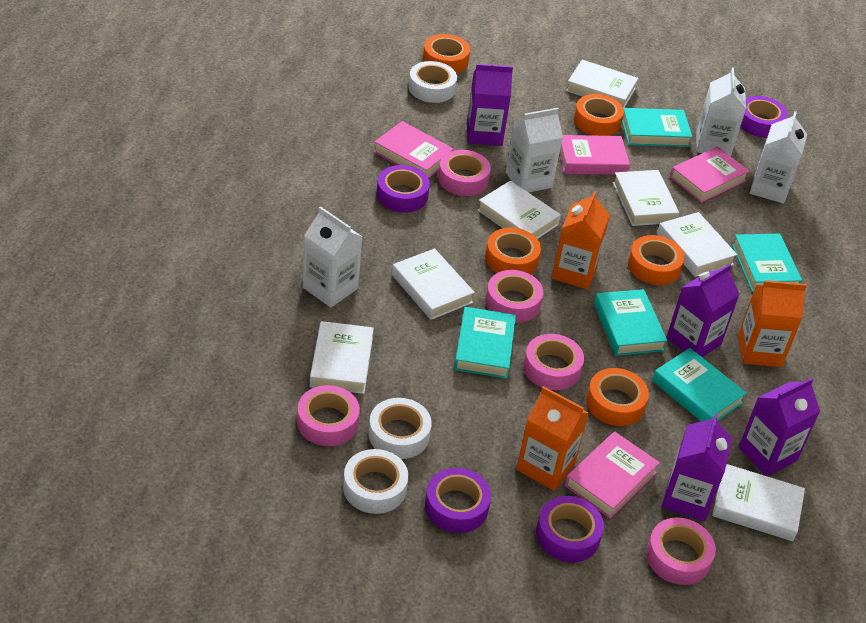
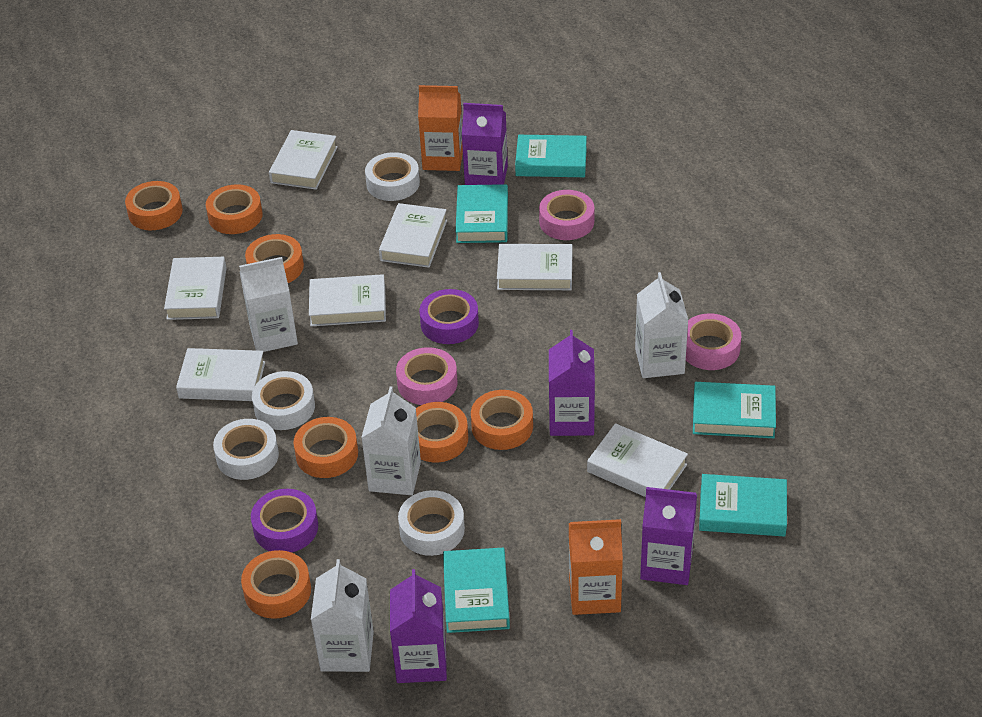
orange carton: [516,386,589,491] [551,191,610,290] [738,280,807,367] = 3 -> [418,85,463,171] [569,519,623,615] = 2
orange tape: [423,34,470,73] [485,228,541,274] [574,94,624,136] [586,368,649,426] [628,235,685,285] = 5 -> [125,181,183,230] [206,184,263,234] [241,550,311,619] [245,234,304,283] [293,417,358,478] [416,402,468,462] [471,390,533,450] = 7
pink book: [374,121,454,178] [559,135,630,175] [565,432,660,519] [670,147,749,203] = 4 -> none = 0
pink tape: [297,385,360,446] [438,150,491,196] [486,270,543,323] [523,334,584,390] [646,518,716,585] = 5 -> [396,347,457,405] [539,190,595,240] [686,313,741,370] = 3
purple tape: [377,165,430,213] [425,468,491,533] [536,496,604,562] [740,96,788,138] = 4 -> [251,489,318,552] [420,289,479,344] = 2
white tape: [343,449,408,514] [368,398,432,459] [409,61,457,103] = 3 -> [213,419,279,480] [252,371,315,430] [365,152,420,201] [398,490,465,556] = 4

